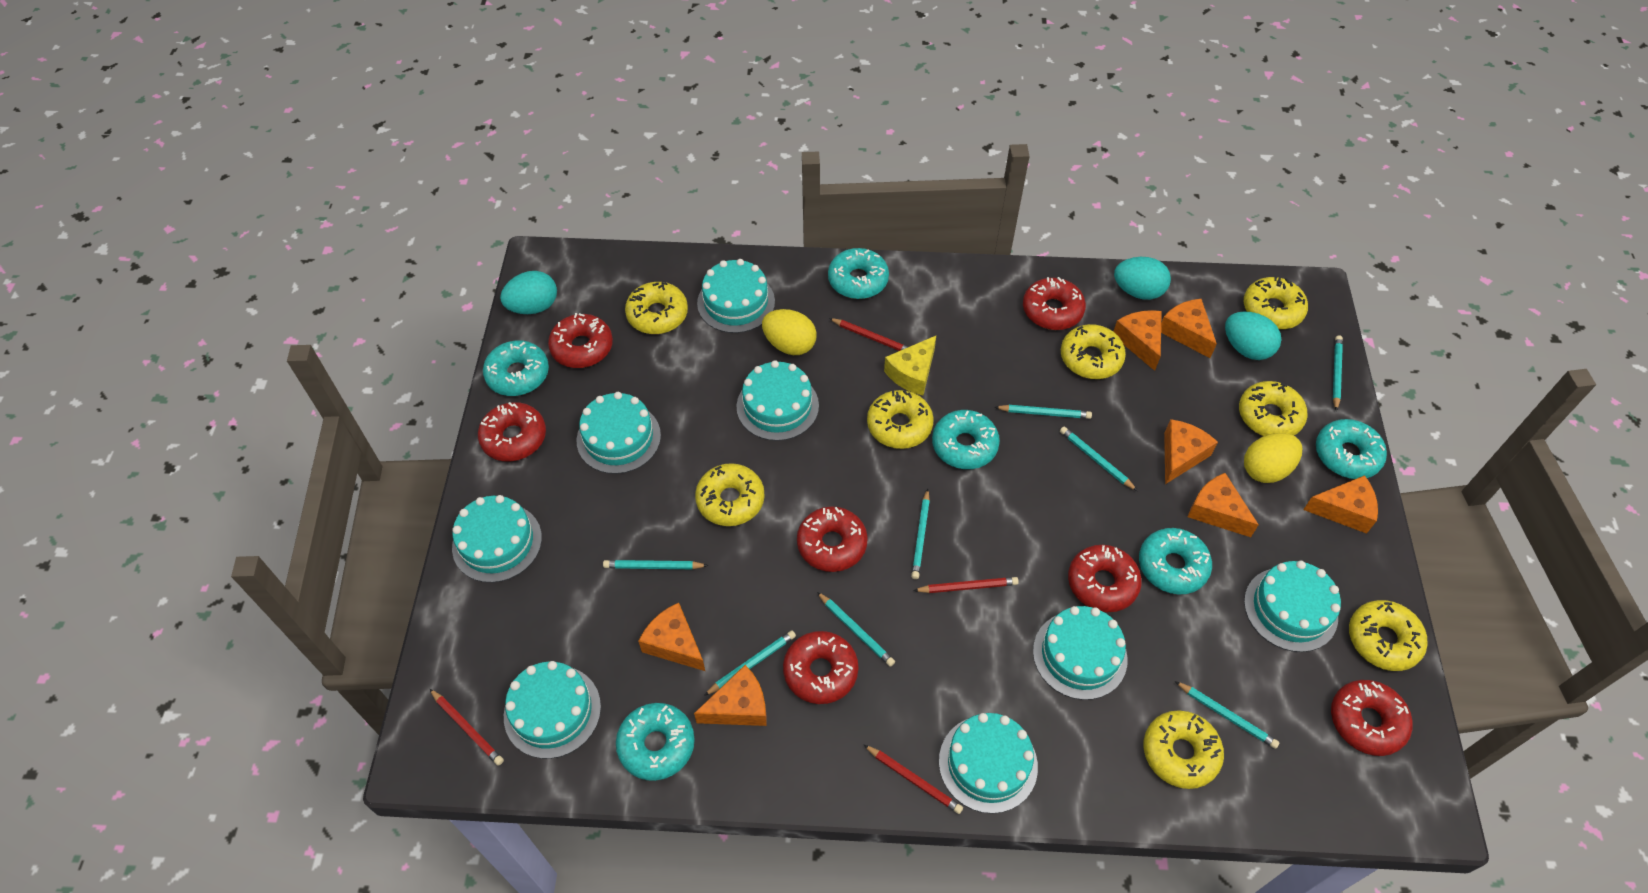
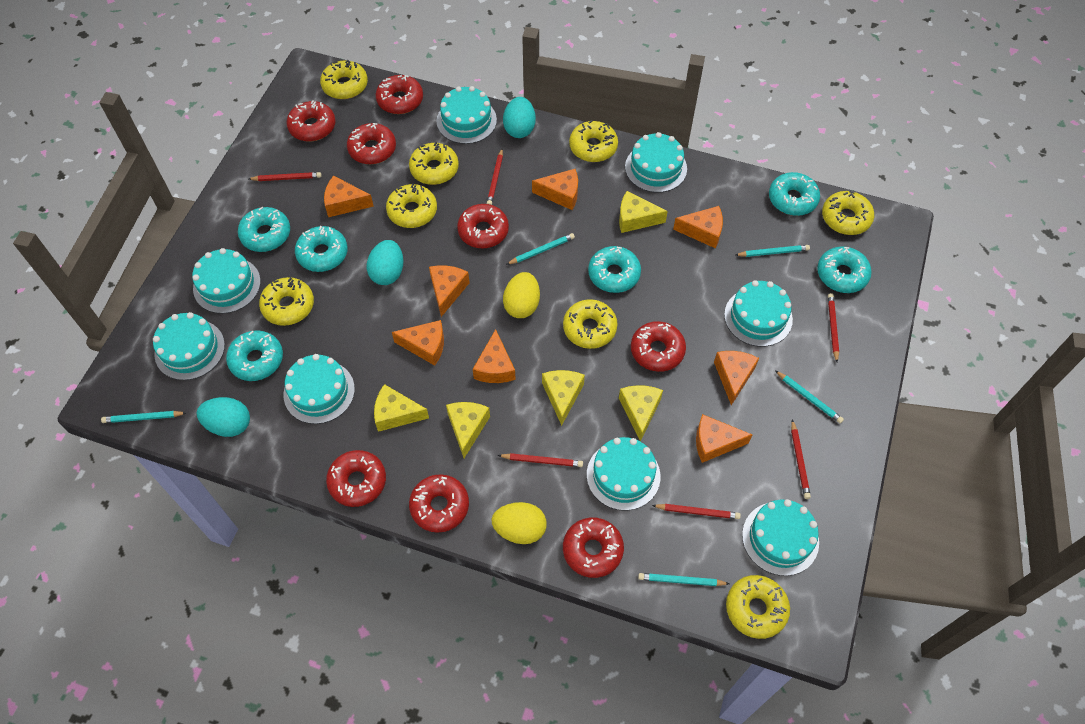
orange cheese: [638,603,705,671] [694,665,767,726] [1113,310,1162,371] [1161,299,1217,358] [1164,419,1218,484] [1188,473,1259,537] [1303,475,1378,534] = 7 -> [324,176,374,217] [392,320,444,366] [429,265,470,317] [473,329,516,383] [532,169,578,210] [673,206,723,248] [696,414,752,463] [714,351,759,405] = 8
red donut: [478,402,546,462] [548,313,613,368] [783,631,859,704] [797,506,868,572] [1023,277,1086,330] [1068,545,1142,612] [1331,680,1412,756] = 7 -> [286,100,335,141] [326,450,386,507] [347,123,396,164] [376,75,423,114] [409,474,469,533] [457,204,509,248] [563,518,624,578] [631,321,686,372] = 8
red pencil: [430,689,504,766] [829,318,908,351] [864,745,963,814] [913,577,1019,593] = 4 -> [249,172,322,181] [487,149,503,205] [498,453,583,467] [652,504,741,519] [791,420,811,499] [828,293,839,362] = 6
turquoise pencil: [603,560,708,569] [704,630,796,696] [817,592,895,667] [911,489,930,579] [995,405,1092,419] [1060,427,1137,491] [1175,681,1280,749] [1333,335,1343,411] = 8 -> [101,411,186,423] [506,233,575,265] [638,573,730,586] [736,245,810,257] [775,370,844,424] = 5
yellow cheese: [884,336,936,395] = 1 -> [374,384,429,432] [446,402,490,458] [542,370,585,426] [619,191,668,233] [619,385,663,441] = 5

